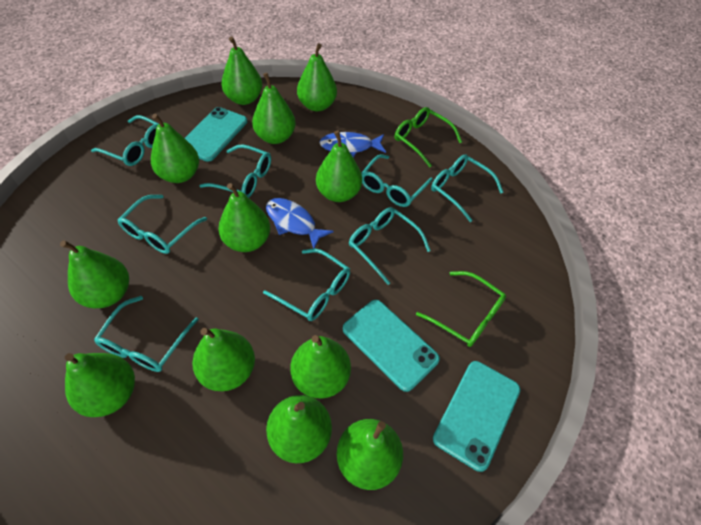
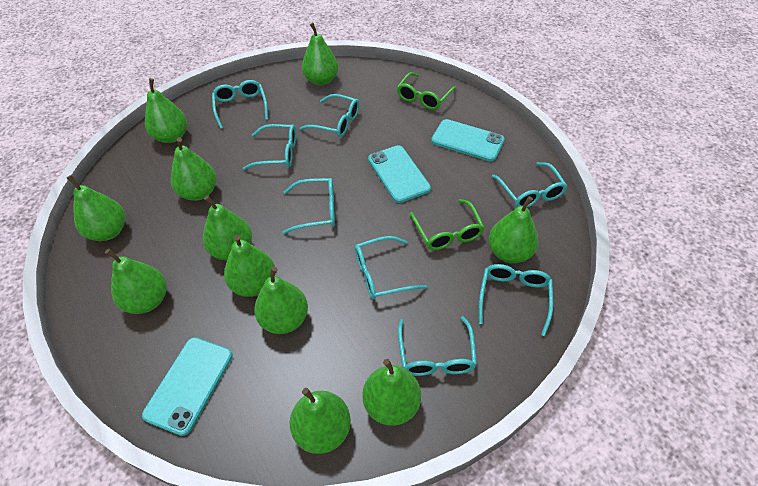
blue fish: [266,198,334,249] [319,132,386,158] = 2 -> none = 0
green pear: [60,240,129,308] [65,353,135,417] [151,114,199,183] [192,328,255,391] [218,183,270,252] [221,36,262,105] [252,73,296,144] [266,395,332,463] [290,335,351,398] [297,43,337,111] [316,131,362,202] [337,419,403,490] = 12 -> [67,175,125,241] [105,249,166,314] [145,78,187,143] [171,137,217,201] [203,195,252,260] [224,235,275,297] [254,267,308,334] [290,388,351,454] [302,23,338,86] [362,359,421,426] [489,196,539,263] = 11

